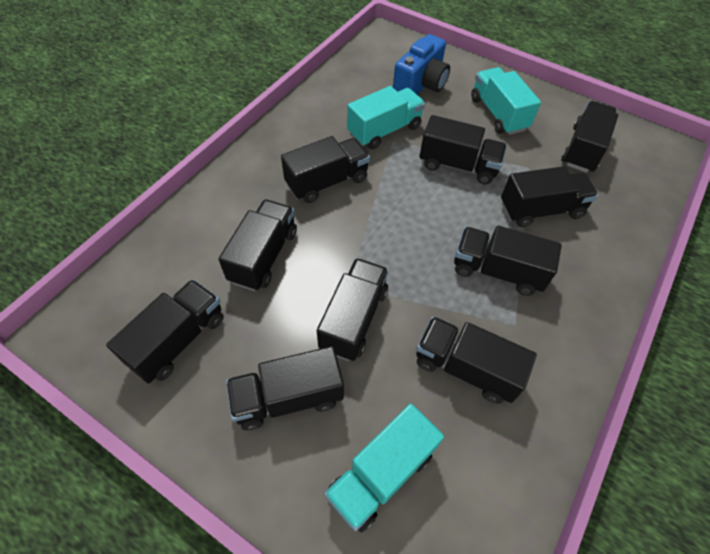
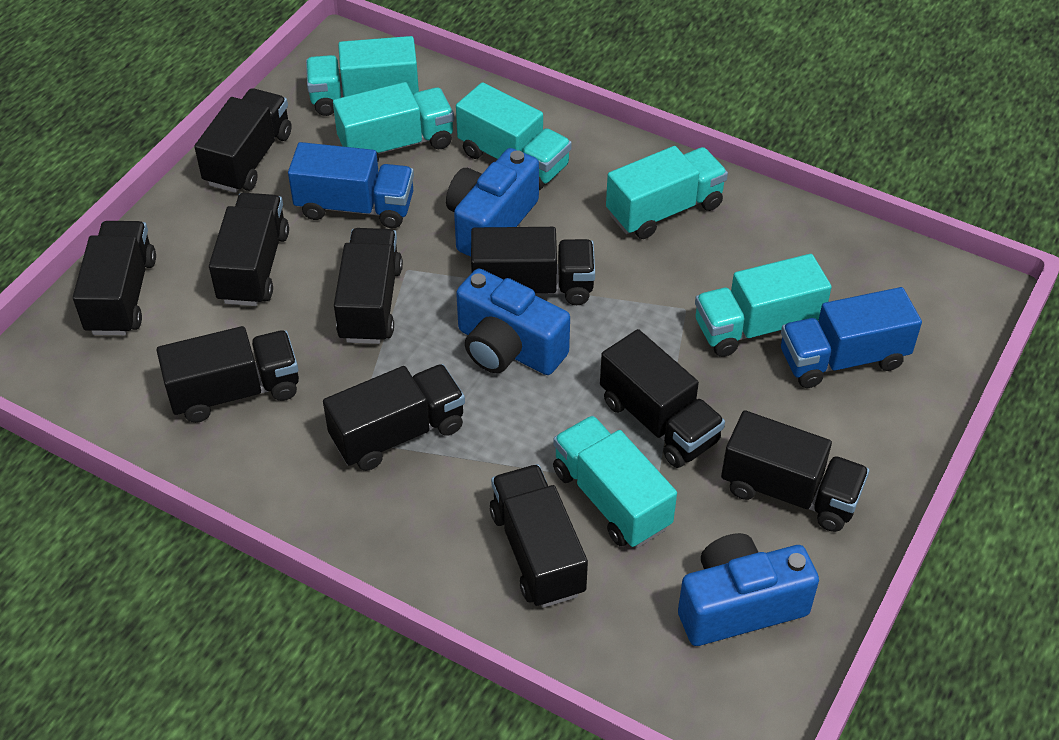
blue camera: [393,34,450,94] = 1 -> [446,148,539,257] [456,269,570,375] [678,533,819,646] = 3
blue truck: none = 0 -> [288,142,414,228] [781,287,922,388] = 2
turquoise truck: [324,403,444,533] [347,86,425,149] [471,67,541,135] = 3 -> [306,36,419,116] [333,82,454,162] [456,82,572,191] [553,415,677,548] [606,146,728,239] [695,254,832,357] = 6

